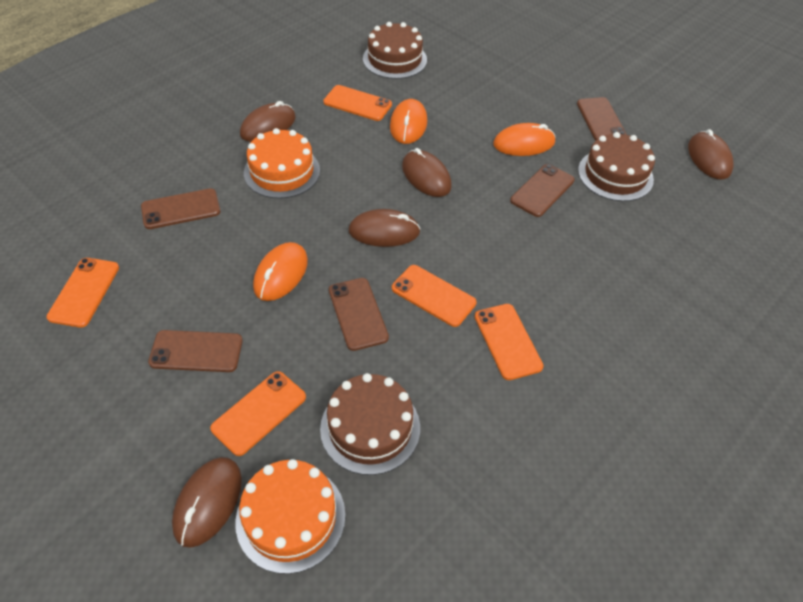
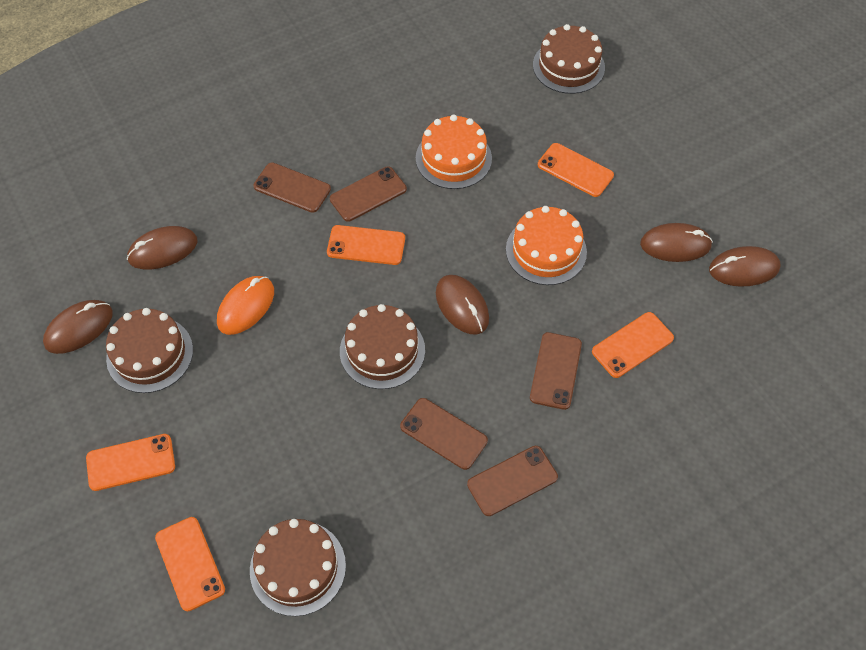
brown cake: [320,373,420,475] [363,22,427,79] [578,132,655,201] = 3 -> [106,308,193,393] [250,519,346,616] [340,304,425,389] [533,24,605,94] = 4
orange mouse: [253,242,308,301] [390,99,427,144] [493,123,555,156] = 3 -> [217,276,274,335] = 1

